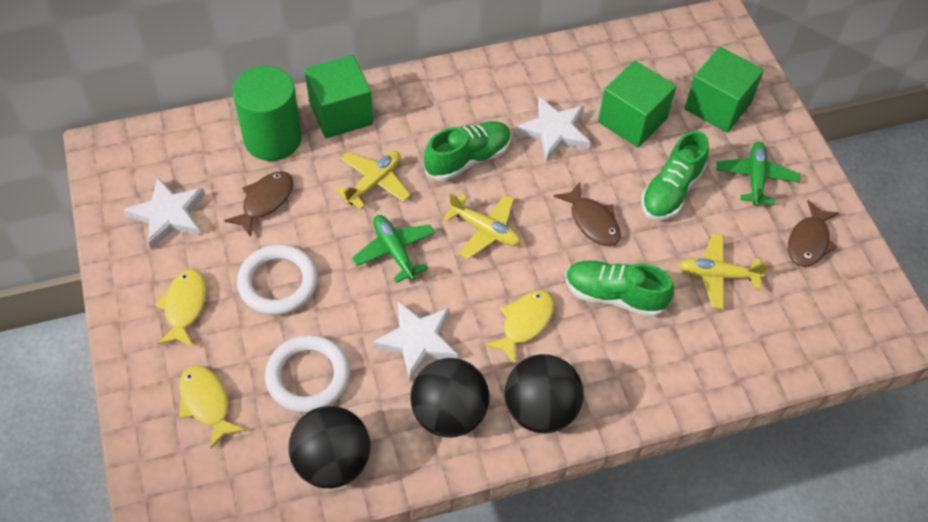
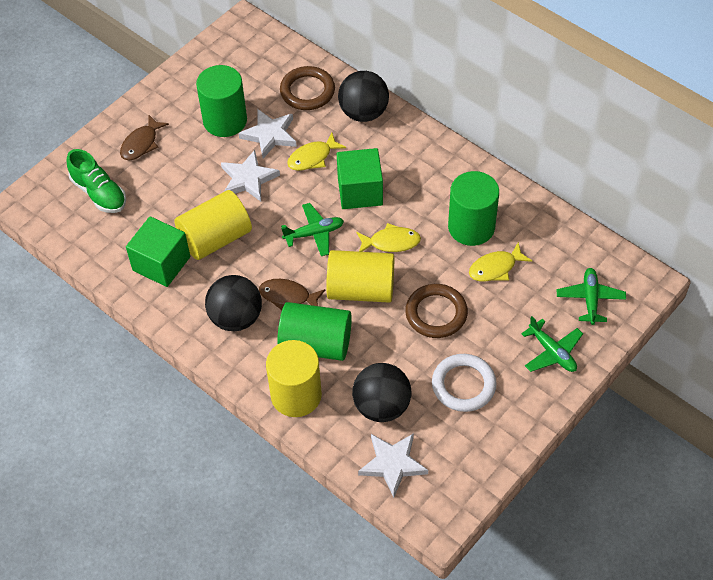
brown fish: [224,171,293,237] [553,182,621,246] [788,200,839,267] = 3 -> [120,115,169,160] [259,279,326,310] = 2
brown ring: none = 0 -> [280,66,335,110] [405,284,468,338] = 2
green cube: [305,55,373,138] [598,60,676,148] [685,47,764,132] = 3 -> [126,216,190,287] [337,148,383,209] = 2
green cylinder: [232,66,302,161] = 1 -> [196,65,247,137] [277,302,352,361] [448,171,499,246] = 3
green plane: [352,215,435,283] [716,142,800,206] = 2 -> [281,203,344,256] [521,316,583,372] [557,268,626,325] = 3
green shoe: [424,121,511,181] [565,261,674,317] [641,131,709,220] = 3 -> [67,149,126,213] = 1
white ring: [237,244,318,315] [265,335,350,413] = 2 -> [432,354,497,412] = 1
yellow cylinder: none = 0 -> [174,190,252,260] [266,340,322,417] [326,250,394,303] = 3
yellow plane: [335,151,410,209] [443,193,520,259] [679,233,769,309] = 3 -> none = 0

